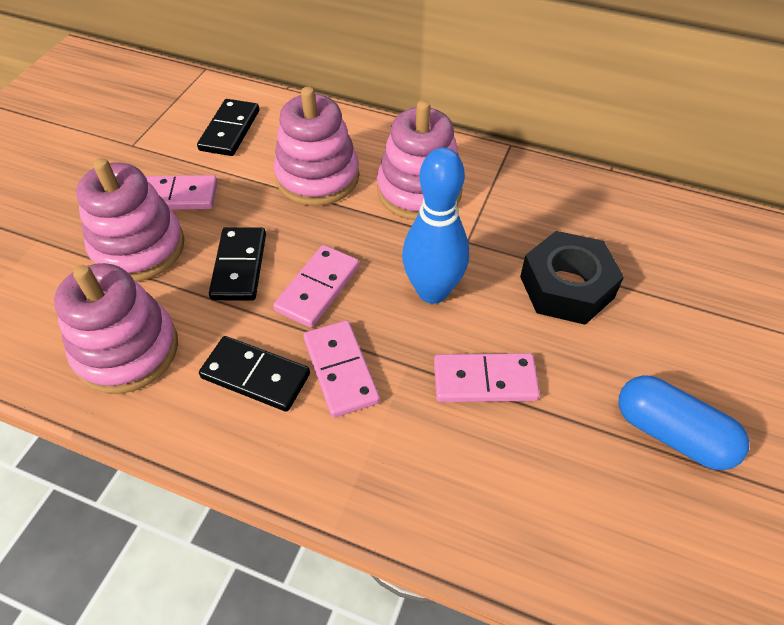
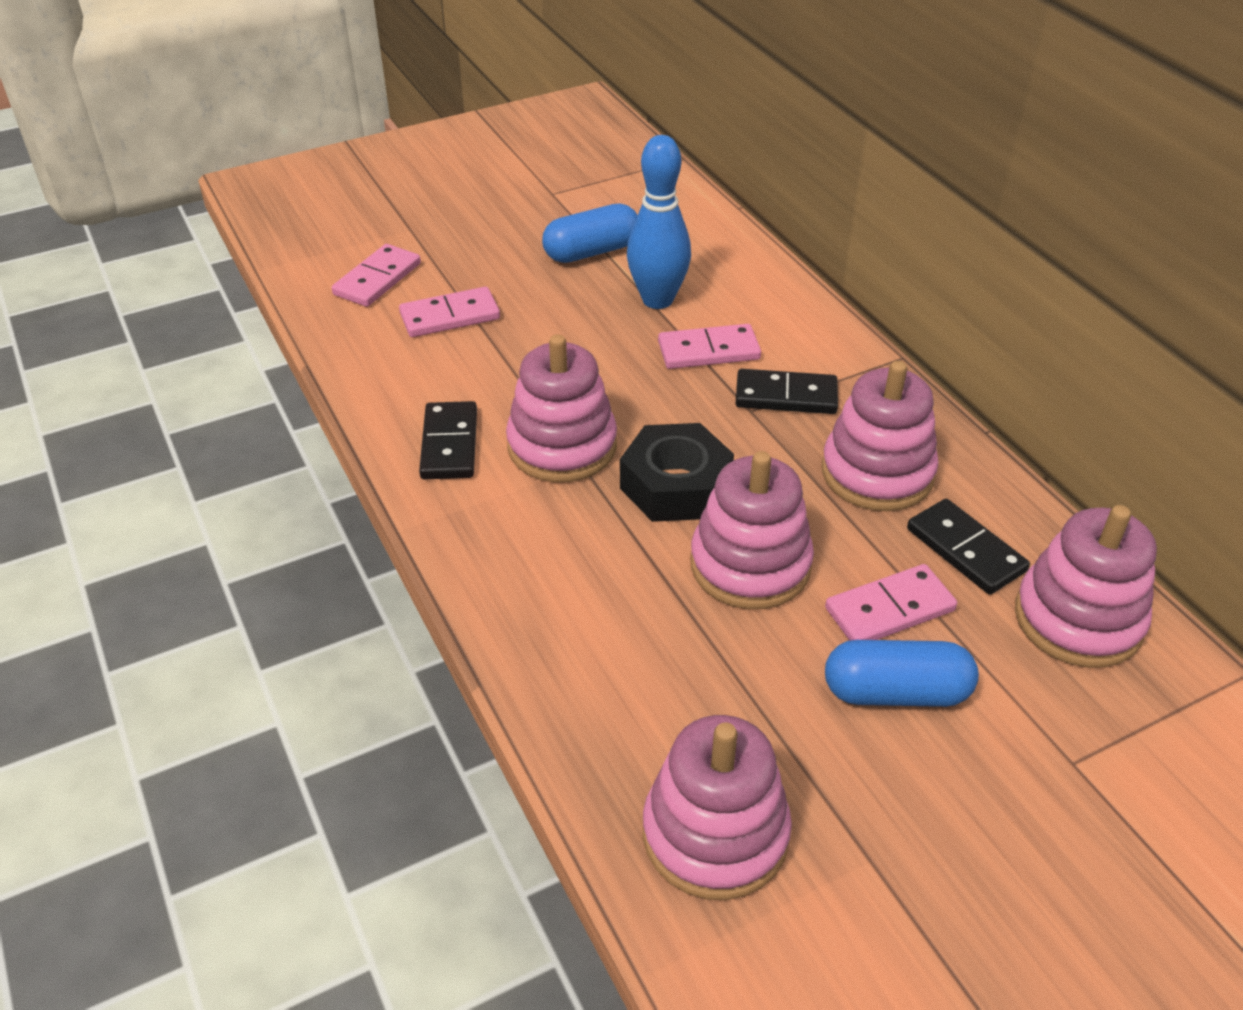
blue capsule: [619,375,749,470] = 1 -> [542,204,638,263] [825,640,979,707] = 2
pink stacking toy: [54,263,178,394] [76,158,185,282] [273,87,359,206] [377,100,463,220] = 4 -> [506,334,617,483] [643,715,792,900] [690,451,814,609] [822,361,939,511] [1015,505,1157,668] = 5

